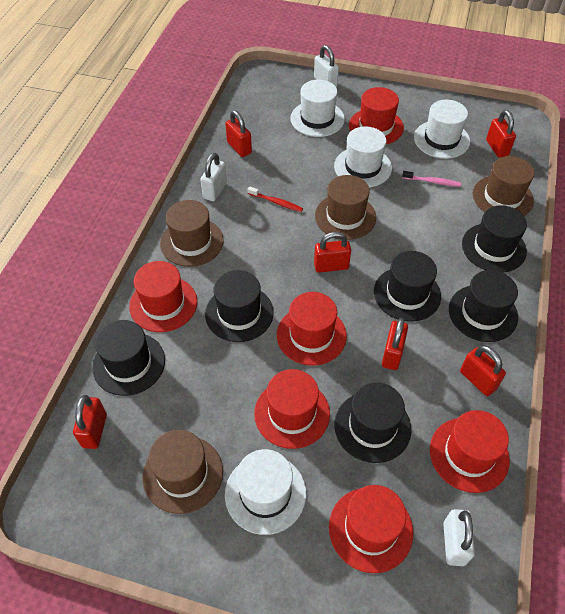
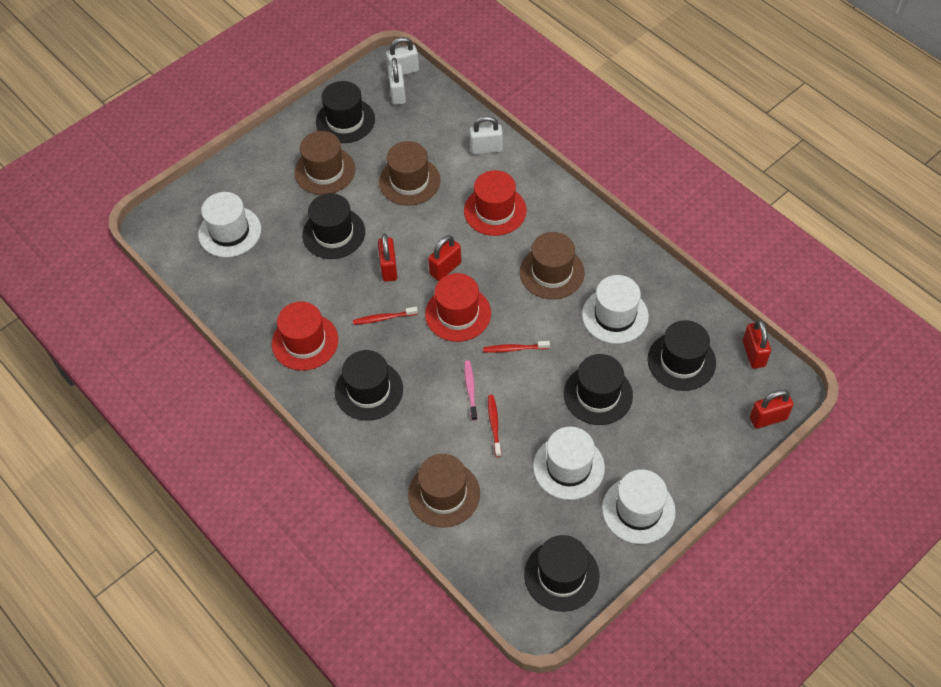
red hat: [129,261,197,332] [254,369,330,449] [277,292,347,365] [329,485,413,573] [349,87,404,144] [430,410,510,493] = 6 -> [272,301,338,371] [425,273,491,342] [464,170,526,236] = 3
red padlock: [73,395,107,449] [225,110,252,157] [314,232,351,273] [382,318,408,370] [460,345,506,396] [486,110,516,158] = 6 -> [378,233,397,282] [428,235,461,281] [743,319,771,369] [750,390,794,429] = 4
red toothbrush: [247,186,303,212] = 1 -> [353,307,418,325] [483,341,550,353] [488,395,501,457] = 3

